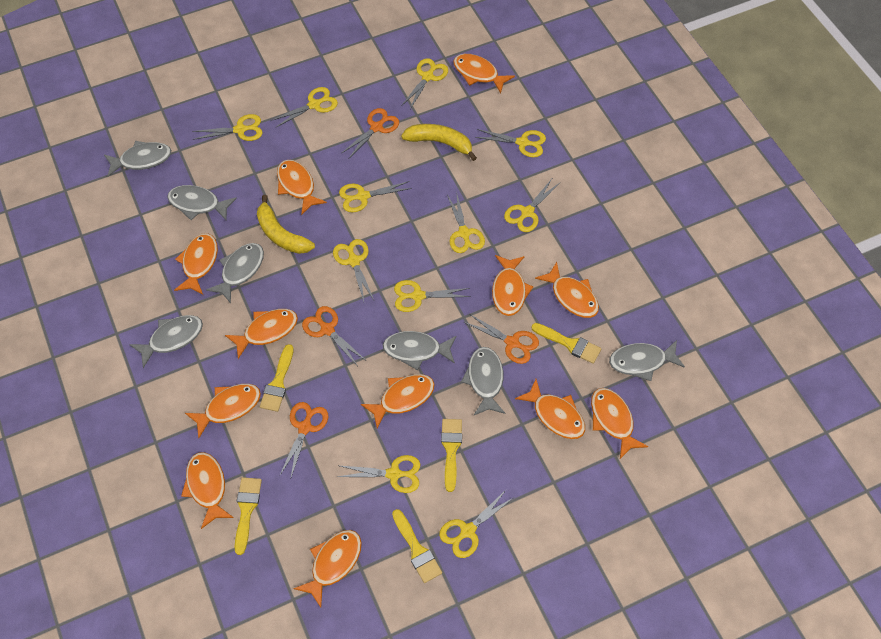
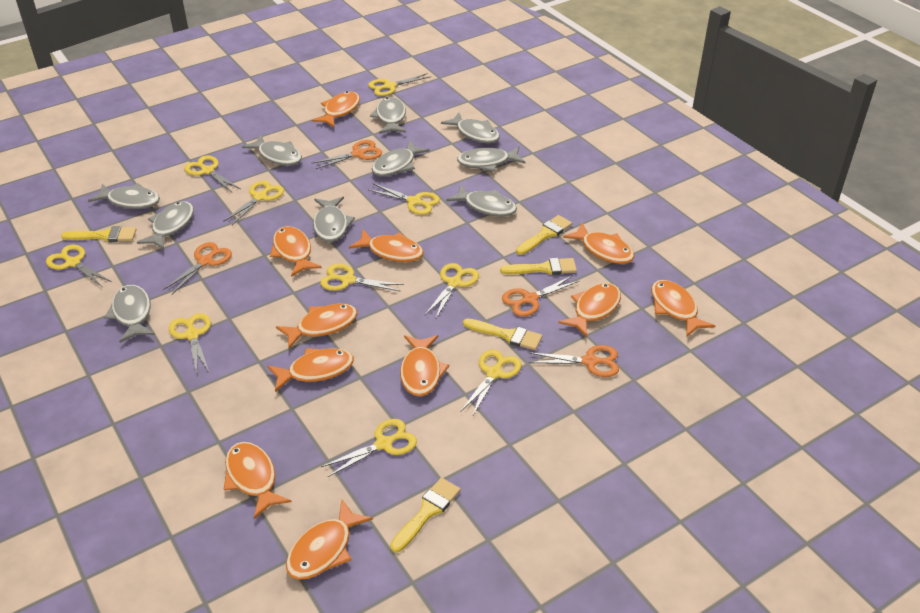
grey fish: [104,141,171,177] [129,315,203,368] [167,185,237,221] [206,243,264,303] [383,331,456,370] [461,347,505,415] [609,340,685,381] = 7 -> [88,183,160,209] [104,285,155,343] [137,201,194,249] [242,134,302,166] [313,197,355,242] [370,97,406,134] [372,141,430,176] [441,112,500,143] [446,184,517,217] [457,146,525,172] = 10
orange fish: [174,233,218,295] [181,452,234,529] [185,384,261,438] [225,309,298,359] [277,160,327,215] [293,530,362,608] [361,374,435,429] [453,54,515,94] [492,255,533,316] [515,379,585,439] [535,262,599,318] [591,388,649,459] = 12 -> [224,442,292,519] [267,348,354,392] [270,226,322,277] [276,304,358,348] [286,499,373,580] [312,91,360,128] [349,230,424,262] [400,335,449,397] [558,283,621,337] [563,223,634,264] [651,280,715,337] = 11
yellow banana: [257,195,315,254] [401,124,477,161] = 2 -> none = 0
yellow scissors: [192,114,262,141] [271,87,338,128] [333,239,374,301] [338,455,420,493] [339,181,412,212] [394,280,471,312] [401,58,448,109] [439,490,513,558] [447,191,485,253] [475,129,546,158] [504,179,561,232] = 11 -> [46,245,112,287] [169,313,211,375] [184,156,241,192] [223,180,284,225] [320,264,404,292] [321,419,417,477] [368,73,432,96] [369,183,440,215] [425,263,479,320] [461,350,521,417] = 10

